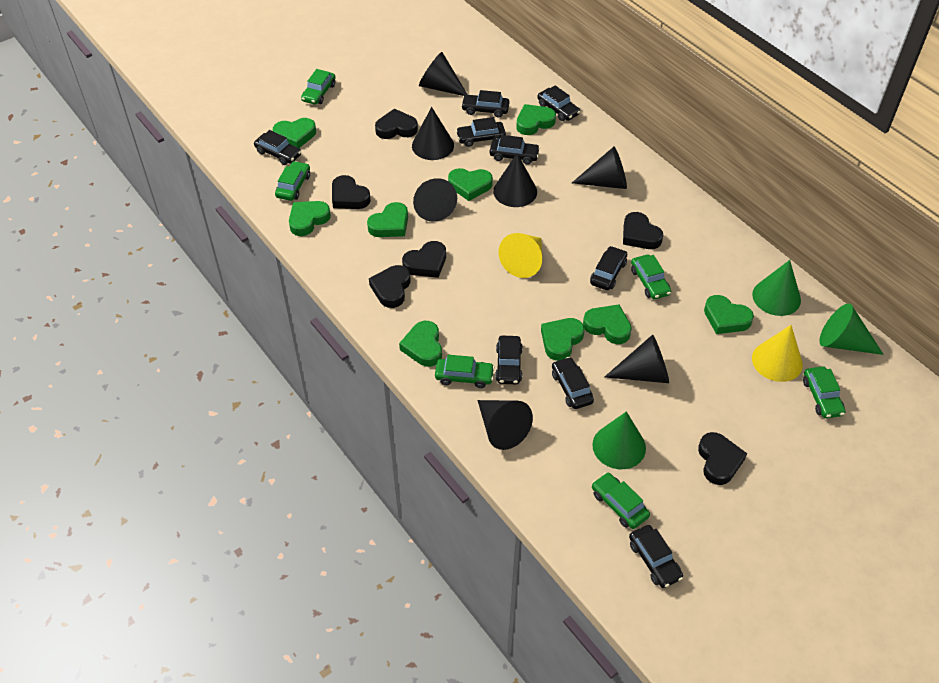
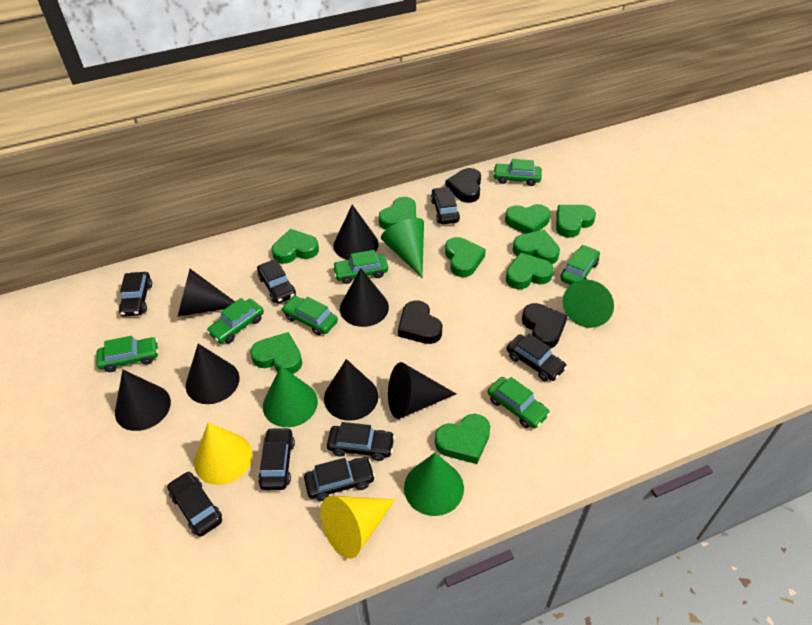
black car: [254,130,301,165] [456,117,506,147] [461,90,509,117] [490,135,540,165] [495,336,523,384] [537,85,580,121] [552,357,594,409] [590,246,627,290] [629,525,683,588] = 9 -> [119,272,152,316] [167,471,222,537] [257,259,296,304] [258,427,295,490] [304,457,375,501] [327,422,395,461] [431,187,460,224] [507,334,567,381] = 8
black heart: [332,175,371,209] [369,265,411,308] [375,108,418,139] [402,241,446,278] [623,212,663,249] [698,432,747,485] = 6 -> [398,300,442,344] [445,168,481,203] [522,303,568,348] = 3
green car: [275,161,310,201] [301,69,336,105] [435,355,495,388] [592,472,650,529] [631,254,671,299] [803,366,846,418] = 6 -> [96,336,158,372] [207,298,264,343] [282,296,338,335] [332,250,388,284] [488,377,550,428] [493,159,542,186] [560,245,600,285] = 7
green cone: [592,411,646,469] [752,260,801,316] [819,303,884,355] = 3 -> [263,366,318,427] [381,218,424,277] [404,453,464,516] [563,280,614,328] = 4

